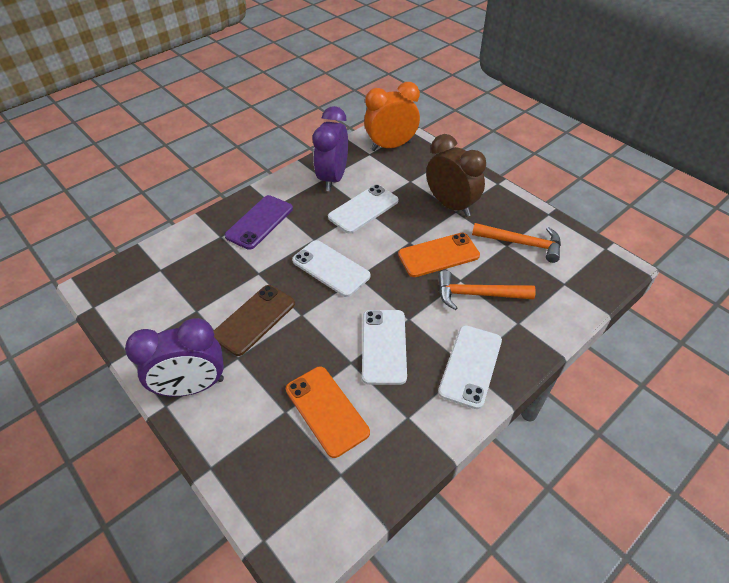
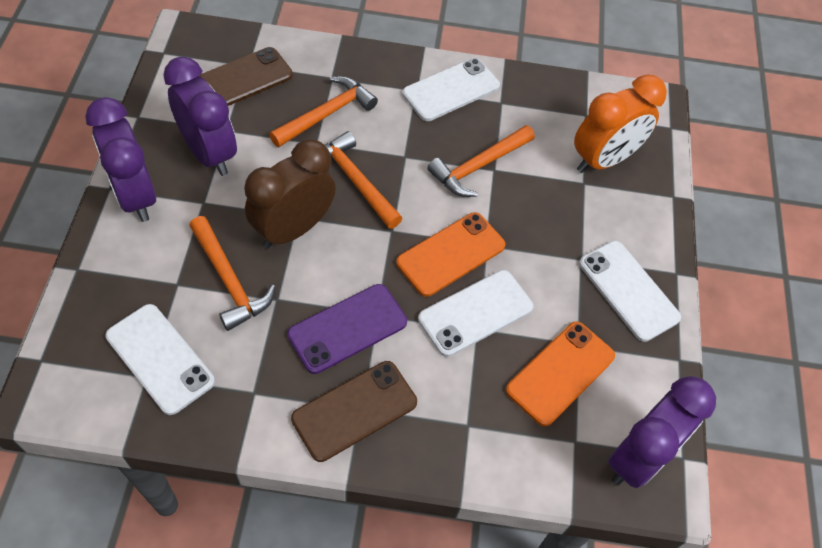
brown phone: [214,285,295,356] = 1 -> [199,47,293,106] [291,361,417,462] = 2
orange hammer: [438,270,536,310] [472,223,561,263] = 2 -> [189,216,276,331] [269,76,378,147] [325,131,403,229] [427,125,535,197] = 4
purple clock: [125,318,224,397] [313,106,348,191] = 2 -> [85,97,156,222] [163,56,237,176] [608,376,716,488] = 3

